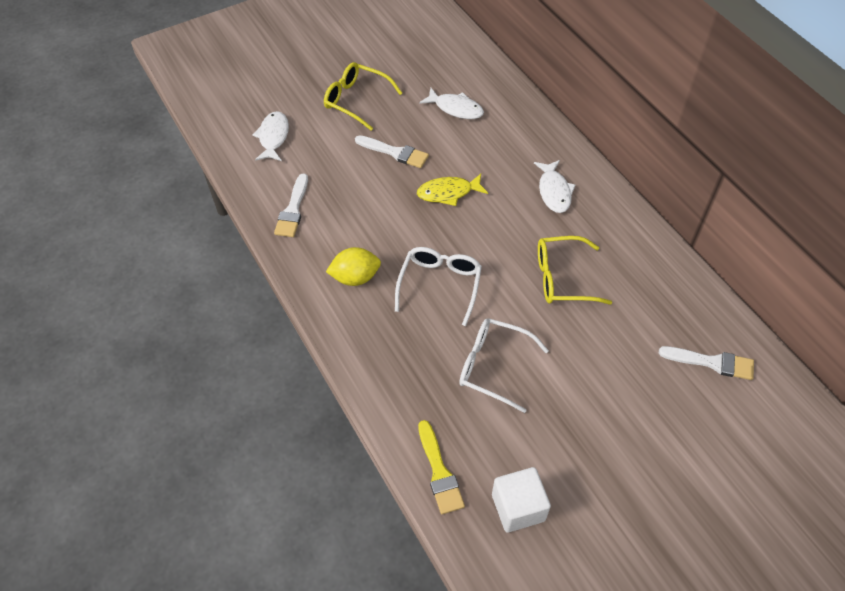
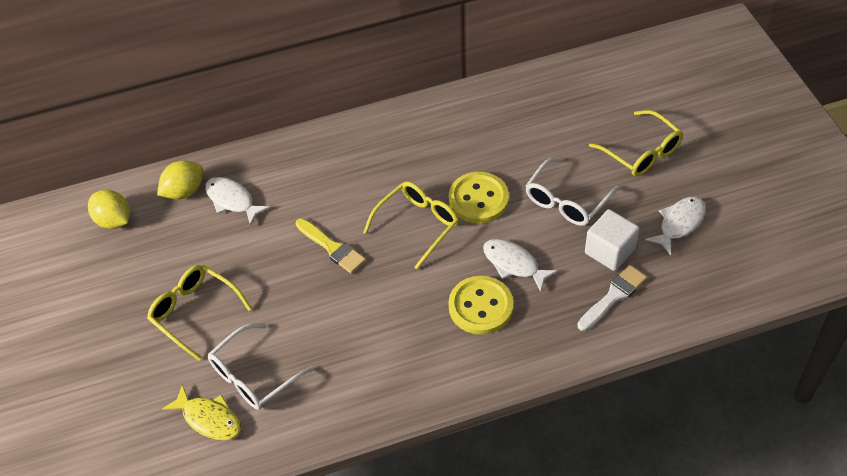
white brush: [274,173,308,237] [355,135,429,168] [659,346,754,380] = 3 -> [577,265,647,331] = 1
yellow button: none = 0 -> [448,276,513,335] [449,172,509,223] = 2
yellow glasses: [324,62,402,131] [538,236,612,305] = 2 -> [147,265,252,361] [363,181,459,270] [589,110,683,176] = 3
yellow lemon: [326,247,381,286] = 1 -> [88,190,130,229] [157,160,203,200] = 2

